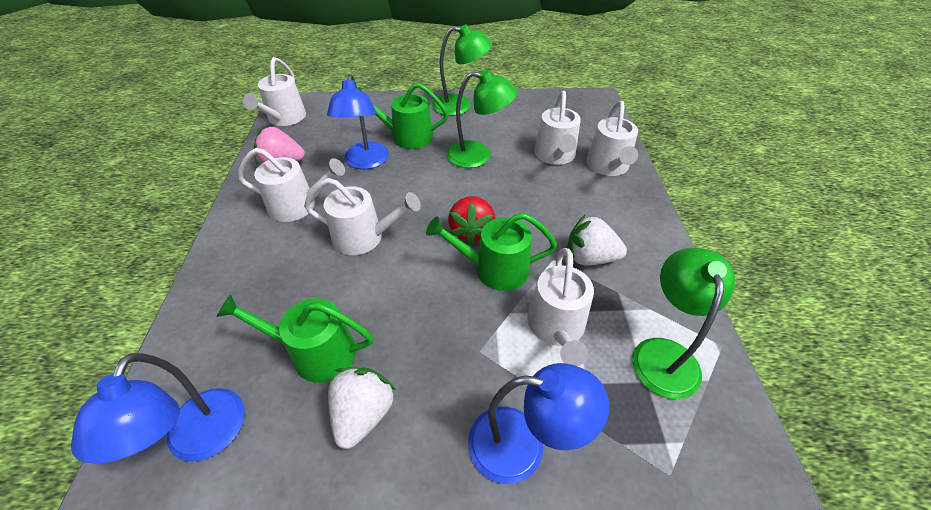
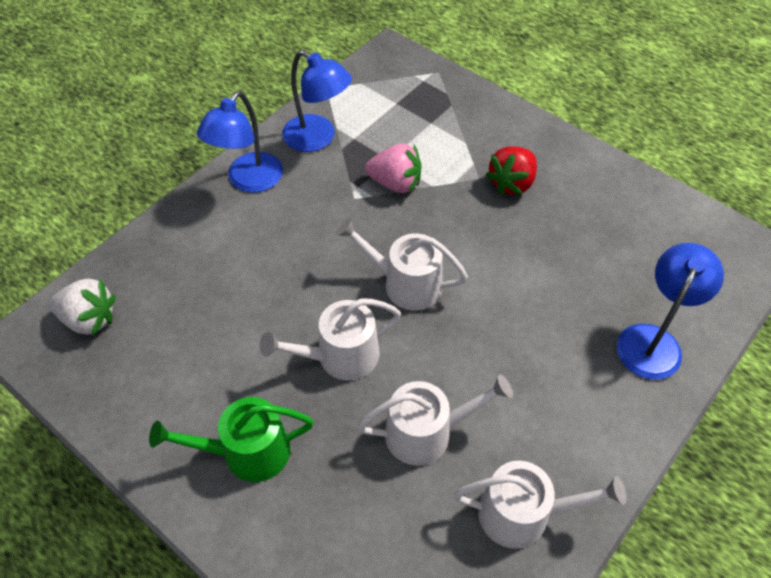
green lamp: [432,24,492,116] [446,70,517,168] [632,248,735,399] = 3 -> none = 0
green watering can: [216,294,373,383] [358,83,448,149] [426,213,557,291] = 3 -> [149,397,314,482] = 1
white strawberry: [328,367,396,449] [567,215,627,266] = 2 -> [49,279,116,336] = 1
white watering can: [238,148,345,222] [243,57,306,126] [304,178,421,255] [527,248,594,366] [534,91,581,165] [586,101,638,176] = 6 -> [260,298,401,380] [336,218,468,310] [358,375,513,466] [453,461,626,549] = 4

